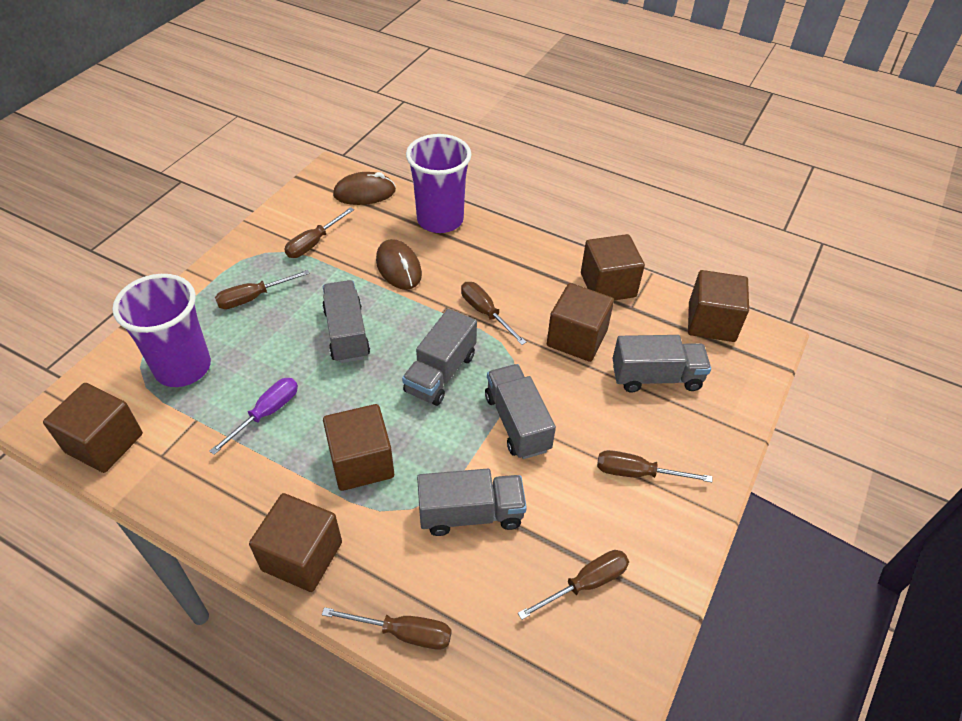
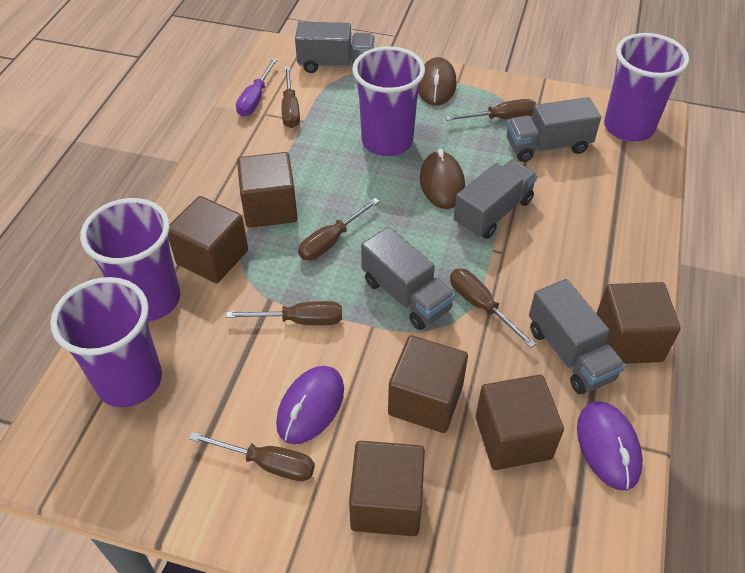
purple cup: [112,274,211,387] [406,134,471,233] = 2 -> [50,277,162,407] [80,198,180,321] [352,46,425,156] [604,33,689,142] = 4
purple mouse: none = 0 -> [276,366,344,444] [577,401,643,490] = 2

